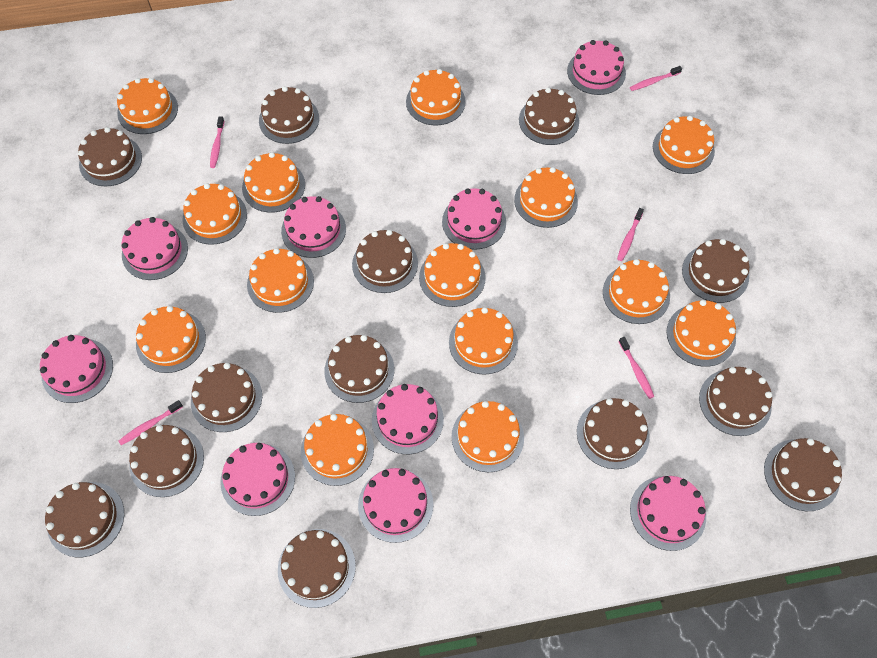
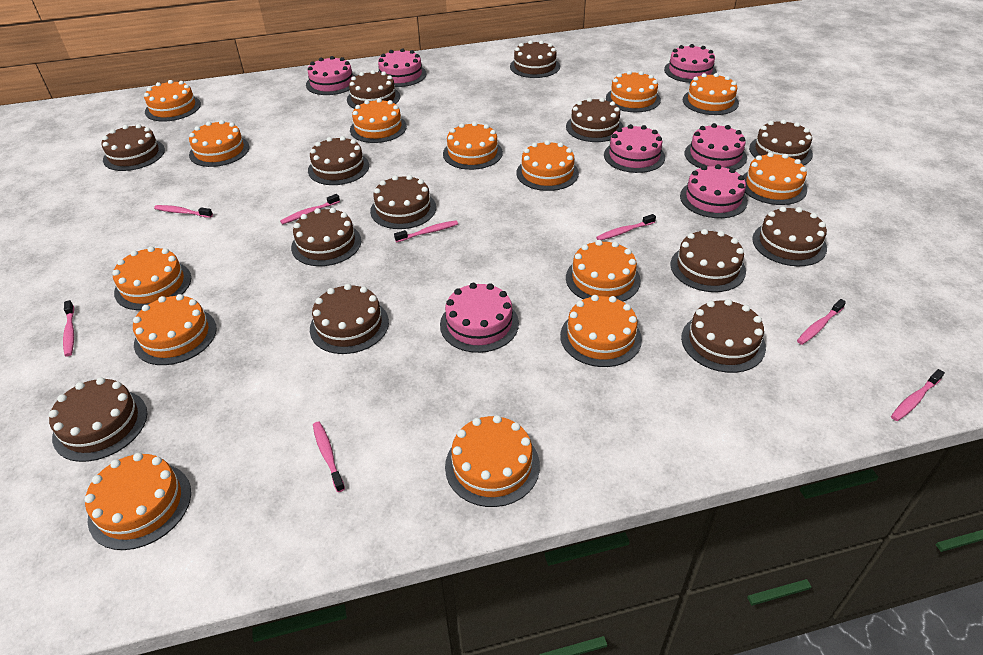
pink cake: [40,335,113,403] [121,217,188,280] [220,443,295,516] [281,196,346,258] [358,468,433,543] [372,384,444,454] [442,188,506,250] [567,40,626,95] [630,476,706,551] = 9 -> [306,56,355,95] [378,48,427,87] [440,283,519,353] [604,124,665,173] [664,44,717,83] [680,164,748,218] [685,123,747,170] = 7
pink toothbrush: [118,400,183,445] [210,116,224,168] [617,208,644,261] [619,337,654,399] [630,66,682,91] = 5 -> [63,300,74,356] [154,205,213,218] [280,194,340,224] [313,422,345,492] [394,220,458,242] [596,214,656,240] [797,299,846,345] [891,369,945,421] = 8

